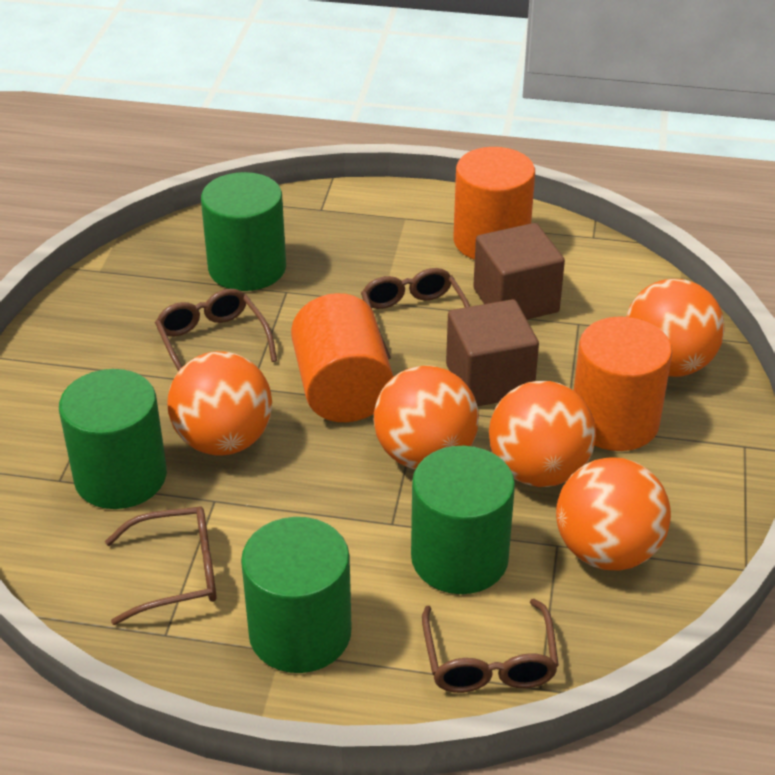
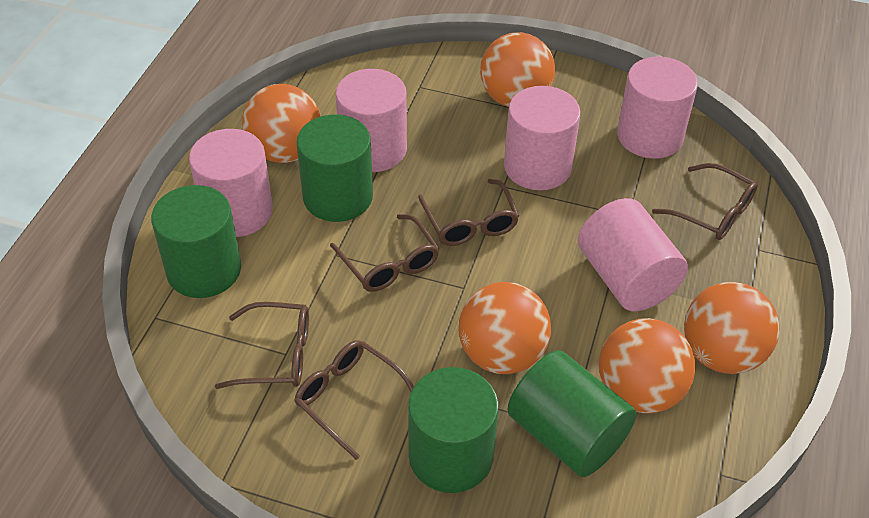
brown cube: [446,299,539,406] [473,223,565,319] = 2 -> none = 0
brown glasses: [105,506,217,625] [155,289,277,371] [361,268,470,359] [422,599,559,693] = 4 -> [215,302,309,389] [294,340,414,460] [330,214,440,292] [418,179,519,246] [652,163,758,240] = 5
orange cylinder: [291,293,394,422] [453,147,535,260] [574,316,672,451] = 3 -> none = 0
pink cylinder: none = 0 -> [189,129,273,237] [336,69,407,172] [504,86,581,190] [578,198,688,311] [617,56,698,159] = 5

